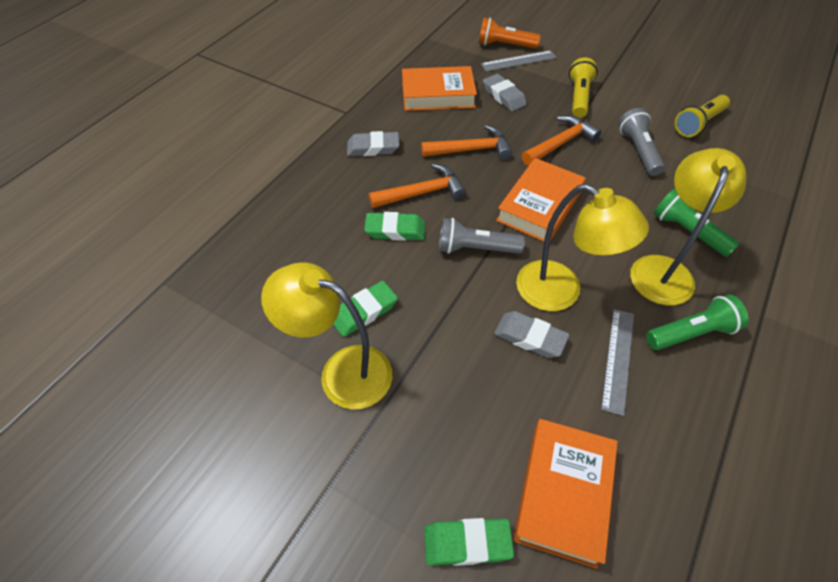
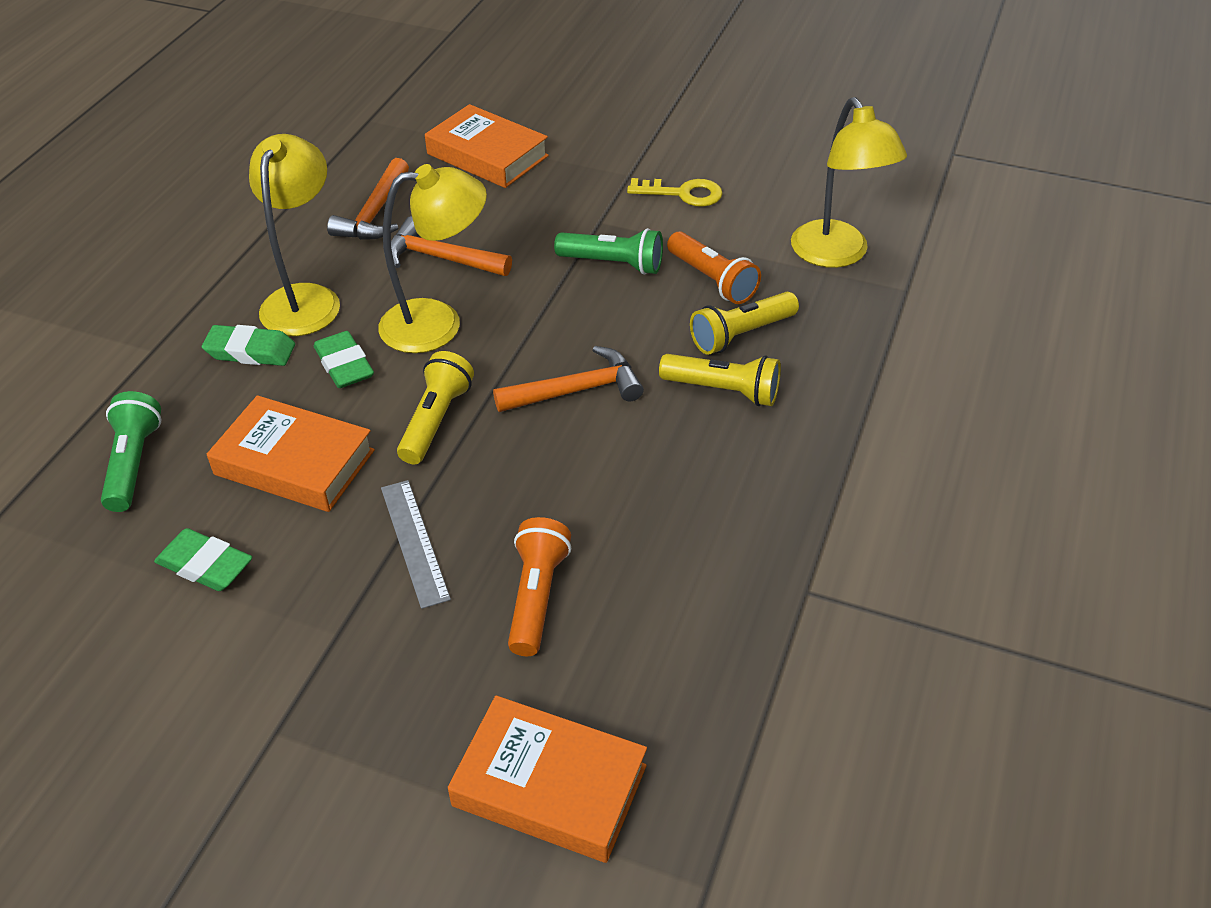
grey eraser: [347,131,399,156] [483,74,527,112] [494,311,569,358] = 3 -> none = 0
grey flashlight: [439,218,525,254] [619,108,665,176] = 2 -> none = 0
grey ruler: [481,50,557,72] [601,309,634,416] = 2 -> [381,480,451,609] = 1
orange flashlight: [478,18,541,49] = 1 -> [508,517,571,656] [667,231,761,304] = 2
yellow flashlight: [569,57,598,118] [675,95,730,137] = 2 -> [397,351,474,464] [659,354,781,406] [690,292,799,355] = 3
yellow key: none = 0 -> [627,178,723,207] = 1

